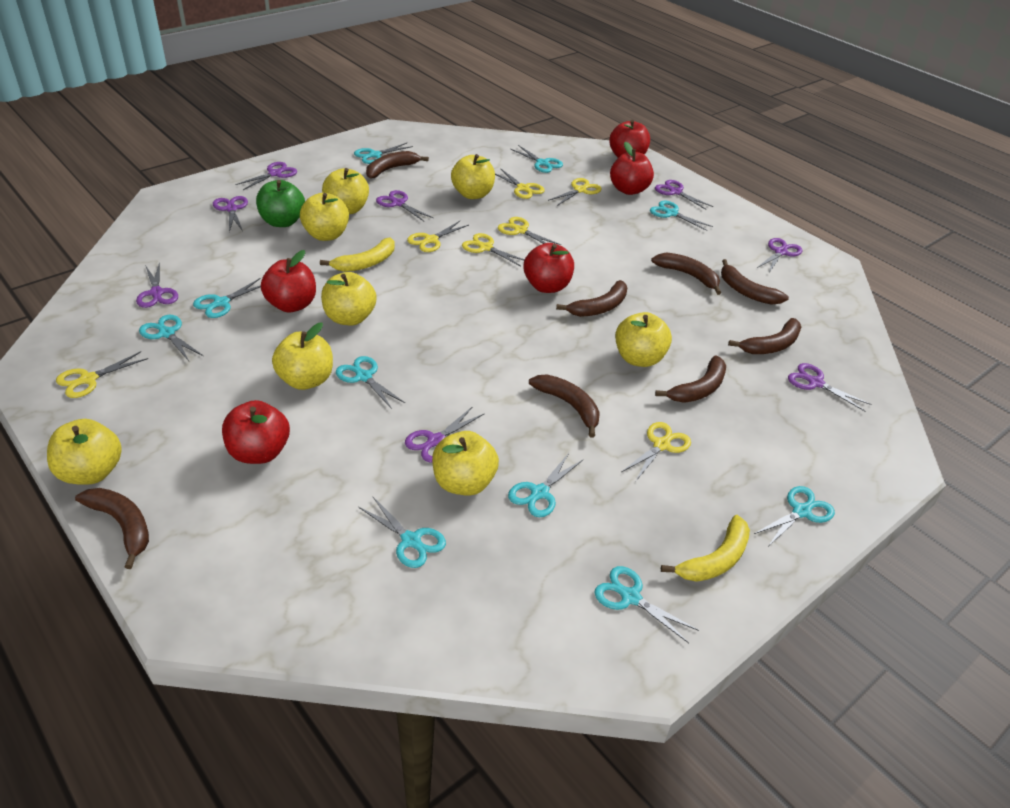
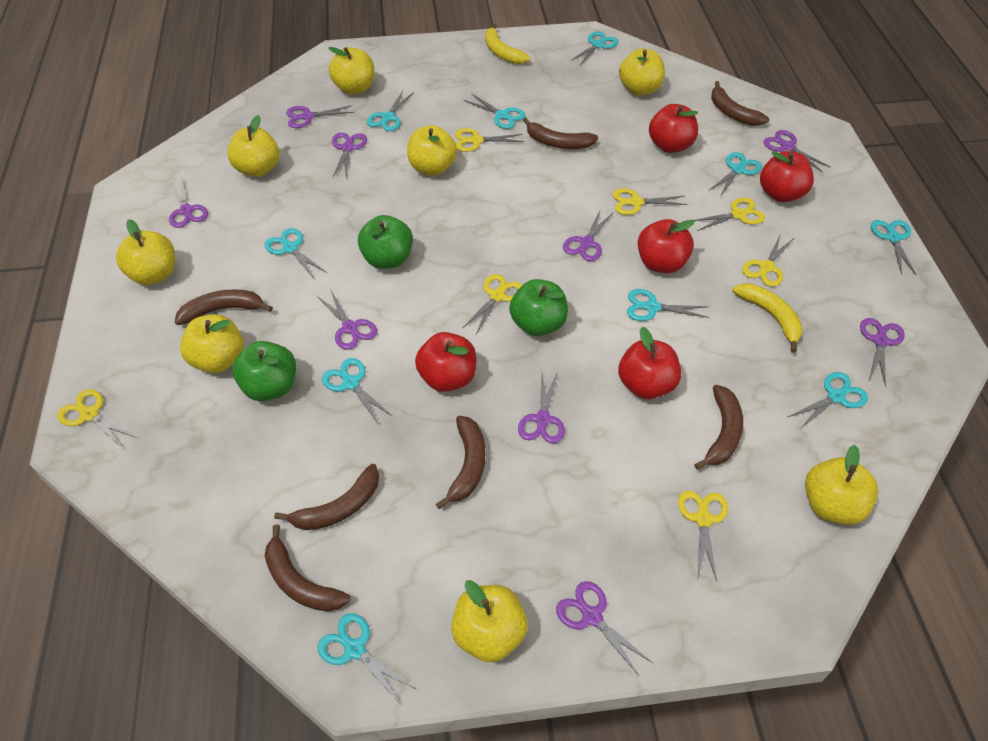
brown banana: [75,488,149,569] [366,151,429,179] [529,375,600,438] [556,280,627,317] [651,252,721,295] [655,356,726,403] [721,259,789,305] [728,318,801,354] = 8 -> [175,289,273,325] [265,524,350,612] [274,464,379,530] [436,416,485,509] [523,117,598,149] [694,385,743,470] [711,81,769,126] = 7
green apple: [256,180,305,227] = 1 -> [233,341,296,401] [358,215,413,269] [509,279,568,336] = 3
purple scissors: [136,262,178,308] [213,196,248,232] [235,162,297,190] [376,190,433,221] [405,406,484,463] [655,180,713,210] [757,238,802,272] [788,363,871,411] = 8 -> [169,179,208,228] [286,105,354,128] [317,289,377,350] [332,133,367,177] [518,372,565,444] [556,581,653,676] [563,209,614,261] [763,130,830,172] [860,318,905,386] = 9

